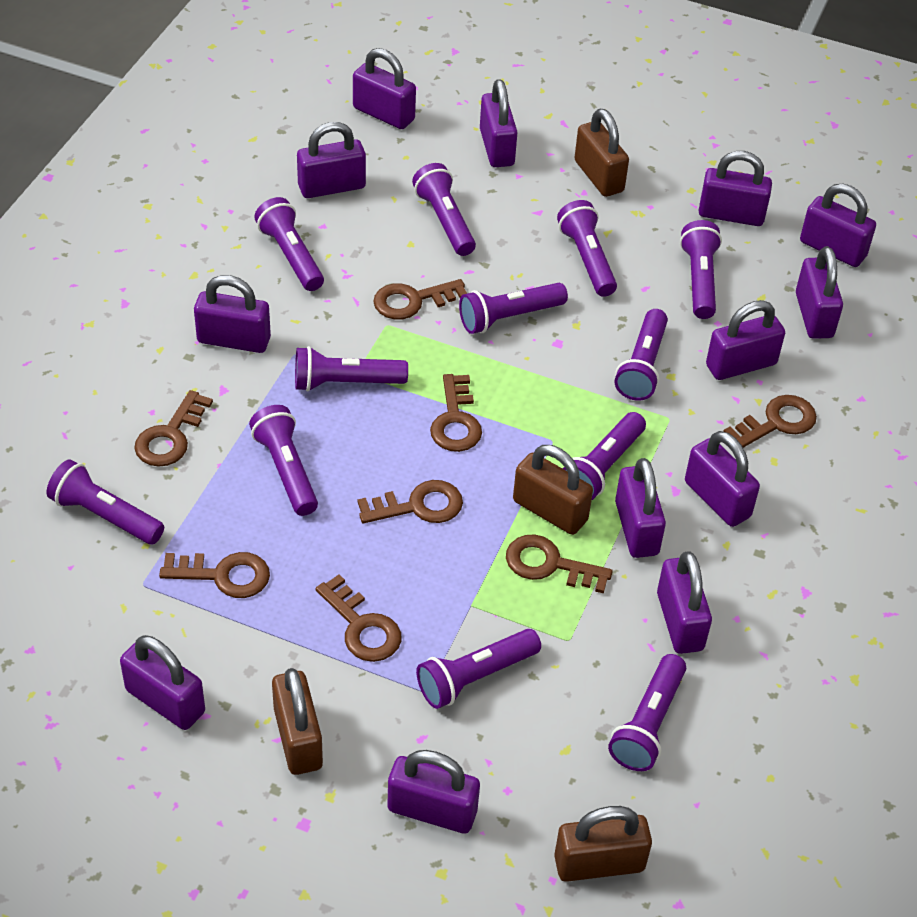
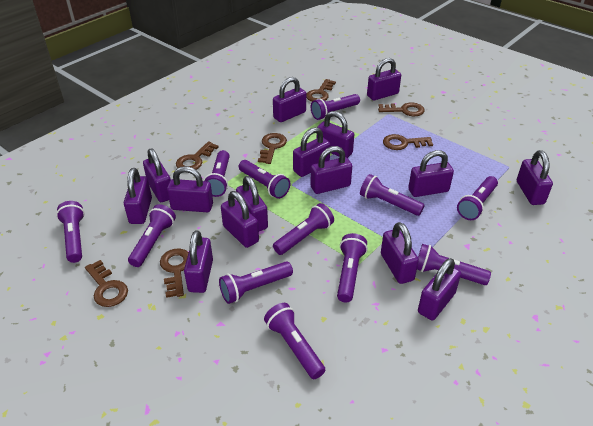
brown key: [134,390,213,467] [159,552,270,598] [315,574,402,662] [358,480,463,523] [373,279,467,320] [430,374,482,452] [506,534,613,594] [723,395,817,448] = 8 -> [85,260,128,307] [160,248,189,298] [176,141,219,170] [258,133,287,164] [306,79,336,102] [378,103,425,116] [383,134,433,150] = 7
brown padlock: [272,668,323,775] [513,445,593,535] [554,806,652,882] [574,109,629,197] = 4 -> none = 0
purple padlock: [120,635,205,730] [194,275,271,353] [297,122,366,198] [353,48,416,129] [387,750,480,833] [480,79,517,167] [615,458,666,558] [657,551,712,654] [685,431,760,527] [698,151,772,226] [706,300,785,380] [796,246,843,339] [800,184,876,267] = 13 -> [124,168,152,224] [143,148,171,202] [167,166,213,212] [184,230,213,293] [221,191,259,248] [236,176,268,231] [273,77,306,122] [293,127,331,177] [310,146,352,194] [317,111,354,158] [367,58,401,100] [381,222,419,284] [408,150,454,197] [418,258,461,320] [517,150,553,205] = 15

